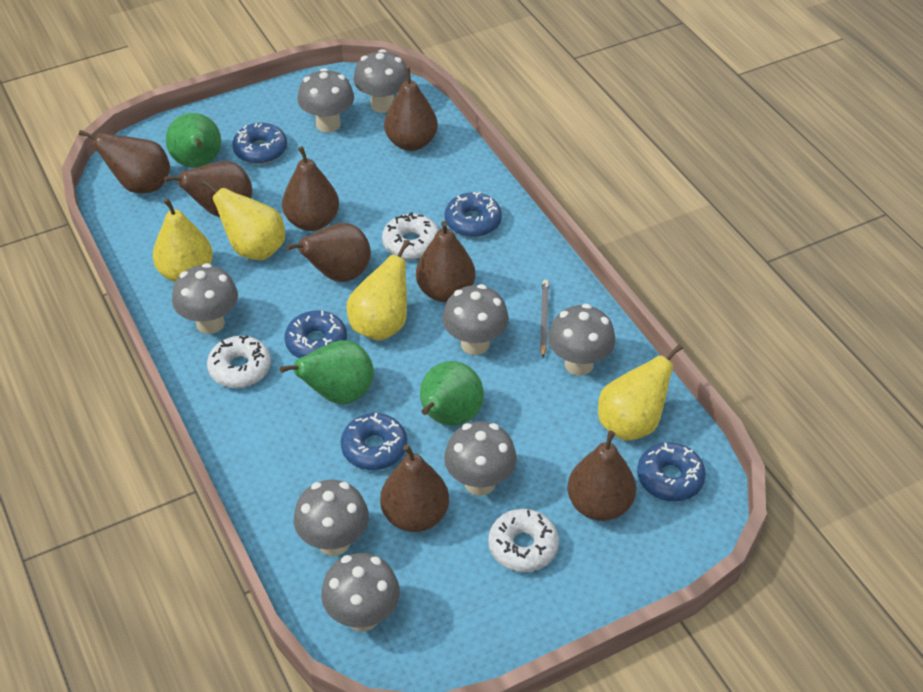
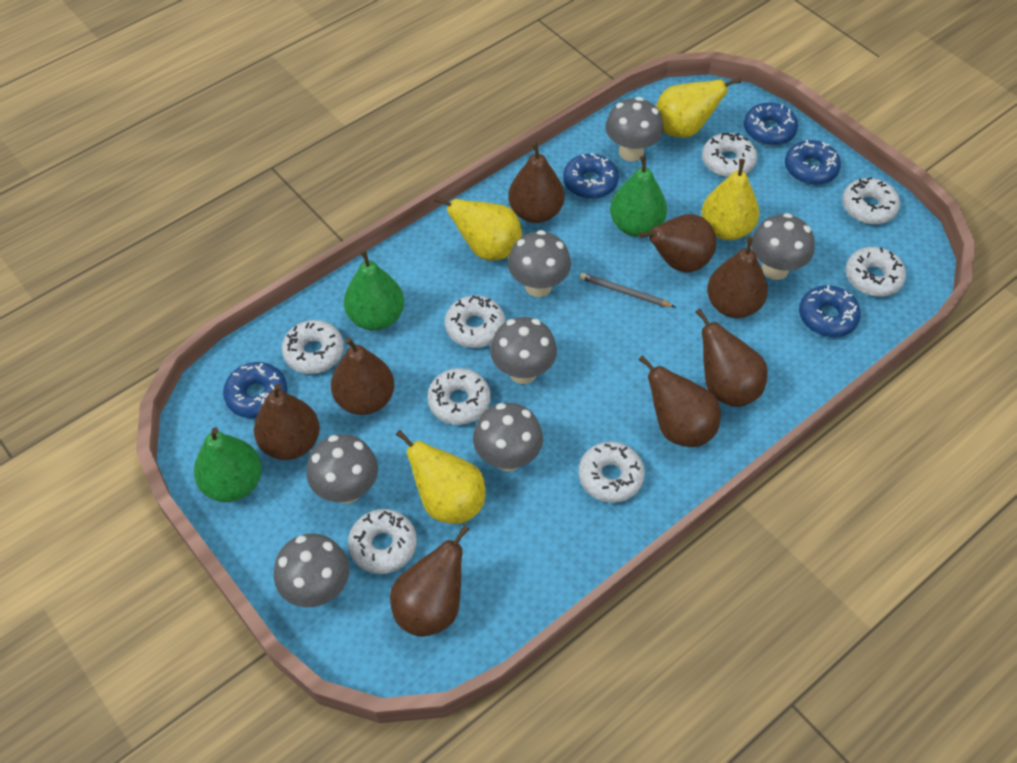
grey mushroom: [172,263,238,334] [294,480,369,556] [298,68,354,132] [321,553,400,631] [353,49,407,113] [442,284,509,355] [444,421,517,496] [548,304,616,376] = 8 -> [274,533,349,607] [306,434,378,504] [473,403,543,472] [490,317,557,384] [508,230,571,297] [605,97,663,162] [751,213,815,280] = 7
white donut: [207,335,271,388] [382,212,439,259] [488,509,559,572] = 3 -> [282,320,344,374] [348,509,417,574] [427,368,491,425] [445,295,505,348] [578,442,645,503] [702,133,757,177] [842,177,900,224] [845,247,906,297] = 8

